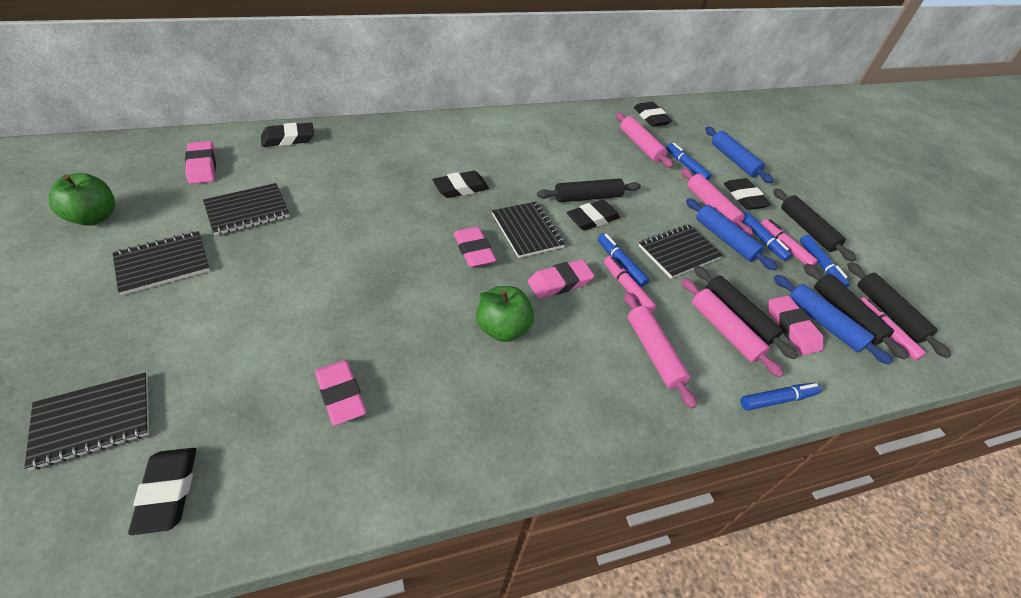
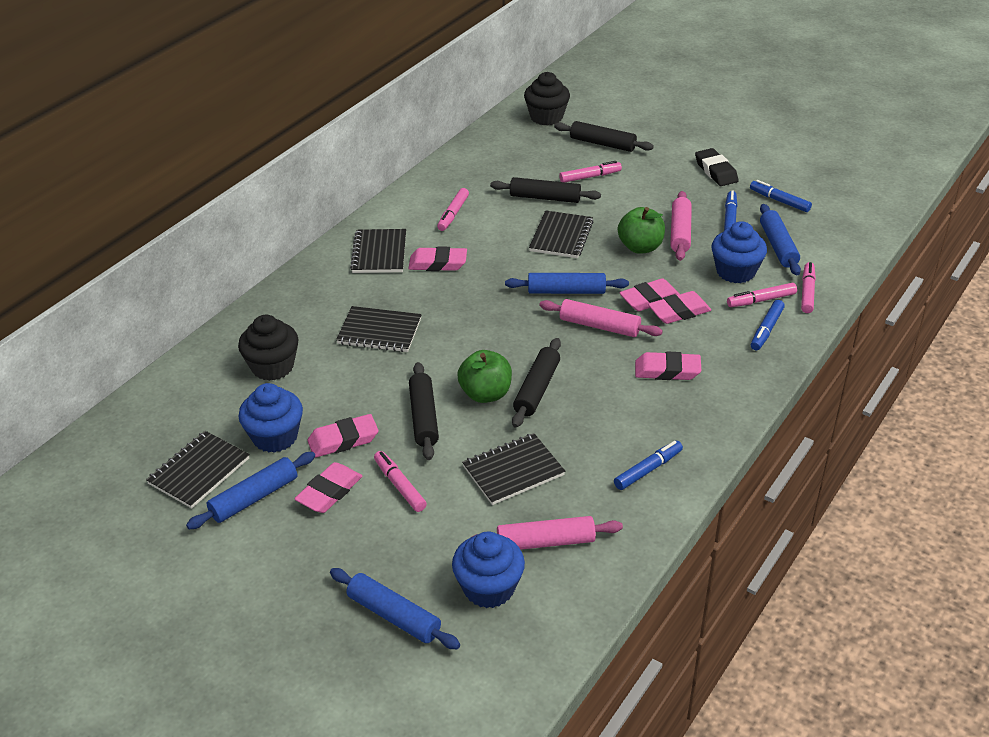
black cupcake: none = 0 -> [238,315,299,381] [524,72,570,126] = 2
black eraser: [128,448,196,535] [261,123,314,147] [432,171,489,198] [567,200,620,231] [634,102,672,127] [724,178,771,210] = 6 -> [695,148,738,186] = 1
black rolling pin: [537,178,641,202] [694,266,798,359] [773,188,856,262] [804,264,908,359] [847,262,951,358] = 5 -> [409,362,439,460] [490,177,601,203] [512,338,561,428] [554,121,654,152] = 4
blue cupcake: none = 0 -> [238,383,303,453] [452,532,525,608] [711,221,767,283] = 3
blue marker: [598,233,649,287] [666,143,712,180] [741,383,822,410] [742,211,792,261] [800,235,850,287] = 5 -> [614,441,683,490] [724,191,737,230] [750,180,812,212] [751,300,785,351] = 4
blue rolling pin: [686,198,777,270] [705,127,773,183] [774,275,893,365] = 3 -> [186,452,315,529] [330,568,460,649] [505,273,629,294] [760,204,801,275] = 4
pink eraser: [185,141,216,184] [315,360,367,426] [453,227,496,267] [528,259,594,299] [769,295,824,355] = 5 -> [294,462,362,513] [307,414,378,458] [408,246,467,271] [620,278,679,311] [635,351,701,380] [648,291,711,324] = 6
pink marker: [604,256,657,313] [760,219,818,266] [860,297,926,360] = 3 -> [374,451,427,512] [437,188,469,231] [559,161,622,182] [727,283,797,307] [801,262,816,313] = 5
pink rolling pin: [616,112,673,168] [624,292,697,409] [681,168,753,236] [682,278,784,378] = 4 -> [472,516,623,550] [539,299,663,337] [670,191,692,261] = 3

